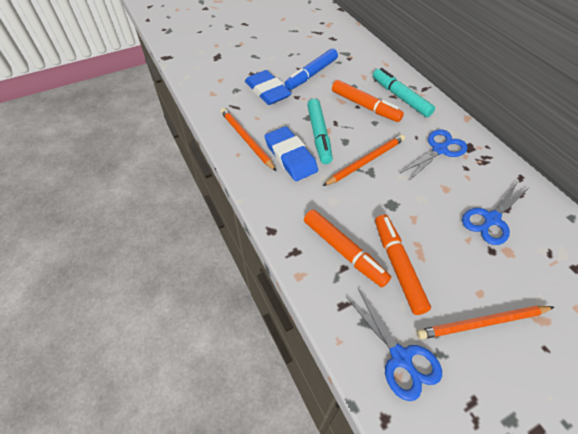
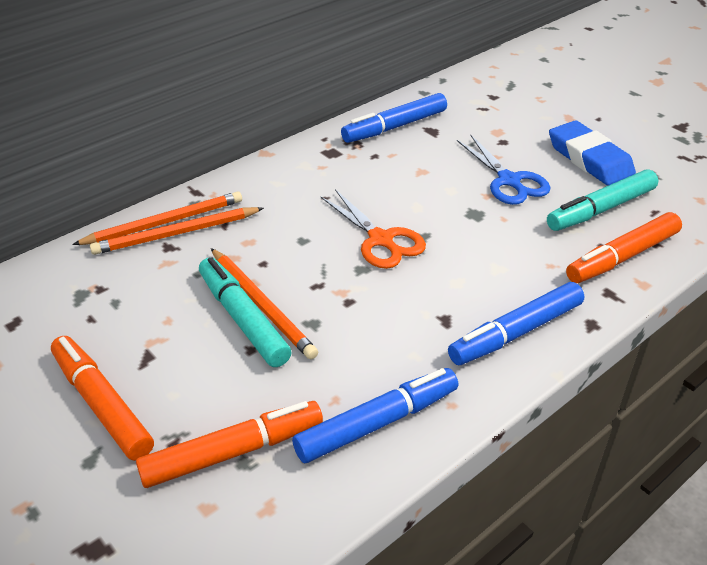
blue eraser: [245,70,292,105] [264,126,318,181] = 2 -> [549,121,636,186] = 1
blue marker: [285,48,338,90] = 1 -> [292,368,458,463] [341,93,447,143] [448,282,584,365] = 3
blue scissors: [346,289,442,401] [400,130,468,181] [462,183,530,245] = 3 -> [457,135,551,205] = 1
orange scissors: none = 0 -> [321,189,426,269] = 1

